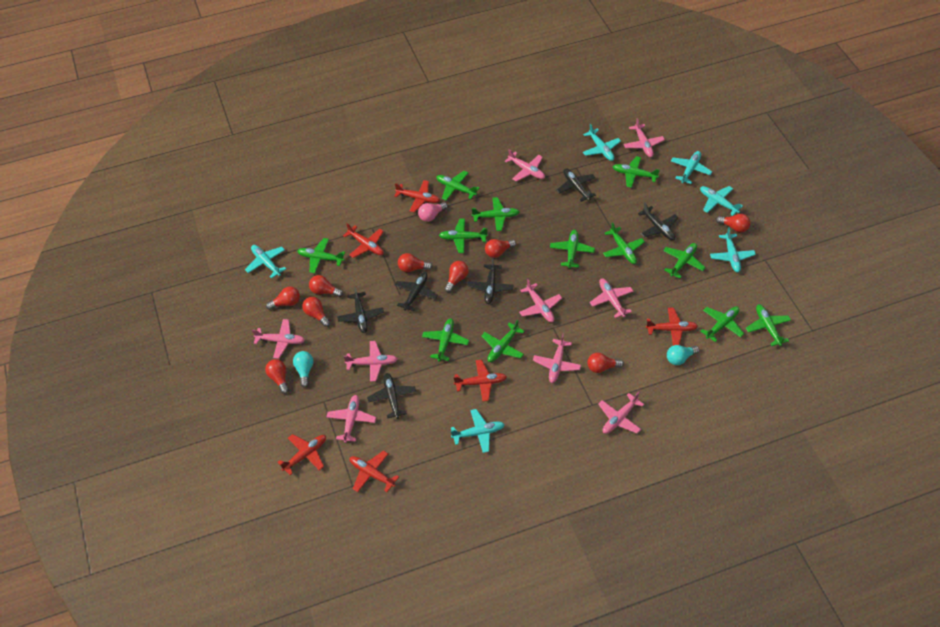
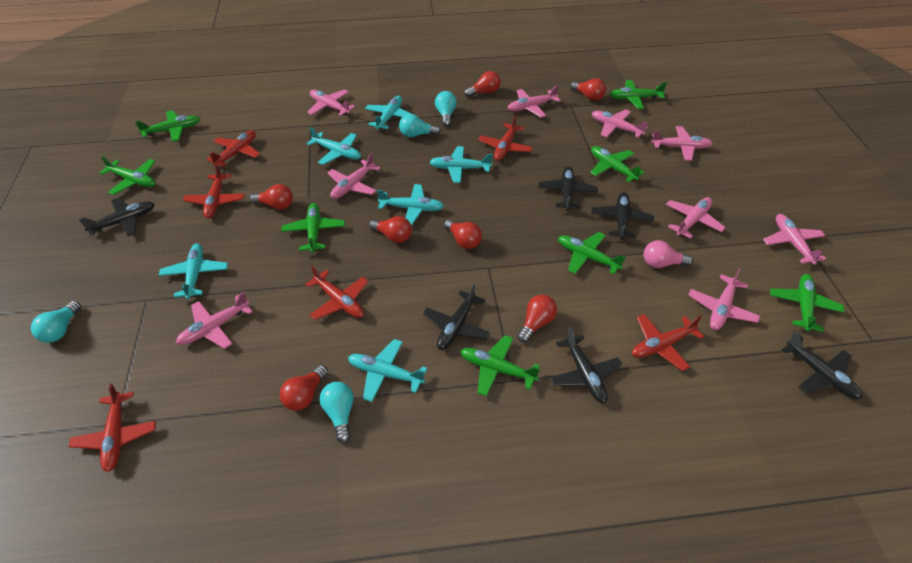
green plane: [298,238,345,273] [422,318,469,362] [436,171,479,200] [439,219,488,253] [472,197,519,231] [482,320,525,362] [550,230,595,269] [603,222,645,264] [613,156,660,188] [663,243,706,278] [701,306,744,342] [746,305,791,346] = 12 -> [99,156,156,195] [135,110,200,142] [281,203,345,253] [460,335,540,396] [558,232,626,275] [590,146,644,182] [609,80,667,109] [770,274,844,332] = 8
red light bulb: [265,359,289,394] [266,287,300,310] [302,297,330,327] [309,275,343,297] [398,253,433,272] [445,261,469,293] [485,239,516,258] [587,353,624,373] [716,214,751,232] = 9 -> [249,184,293,210] [280,365,328,411] [369,216,412,243] [444,219,482,249] [464,71,501,97] [517,295,557,343] [570,78,606,101] = 7
turquoise light bulb: [293,351,313,388] [667,345,699,365] = 2 -> [31,301,81,343] [320,382,354,443] [399,114,441,137] [435,91,457,126] = 4

